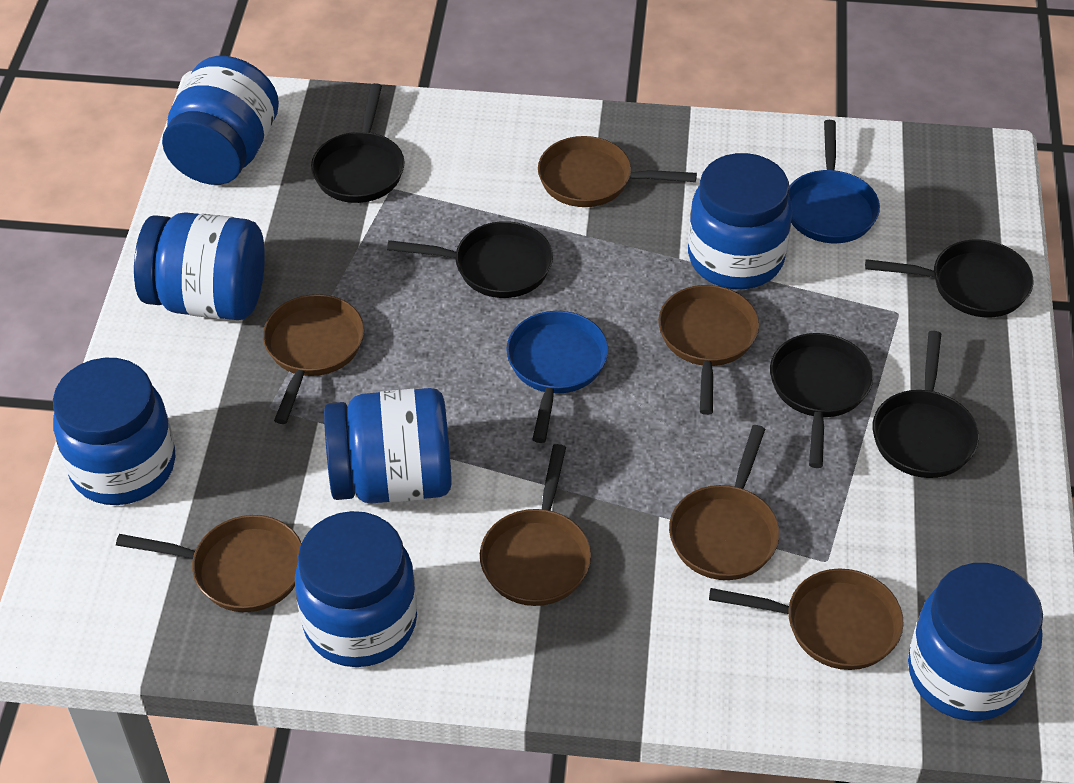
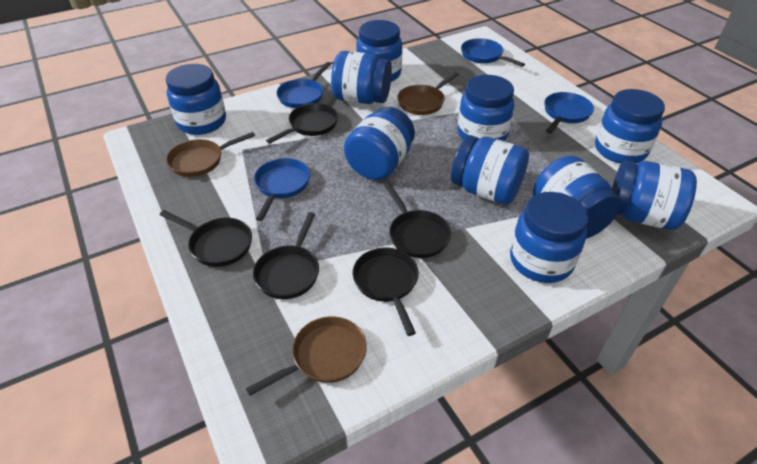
blue jar: [53,358,175,505] [134,212,265,320] [162,56,279,185] [295,511,417,667] [324,388,452,504] [688,153,792,289] [908,563,1043,721] = 7 -> [166,64,226,135] [331,51,392,104] [344,107,415,180] [356,20,402,82] [451,135,529,204] [458,75,514,141] [510,192,588,283] [533,156,621,239] [595,89,665,164] [612,161,697,230] = 10
blue pan: [506,311,608,443] [789,120,880,243] = 2 -> [254,158,310,221] [277,62,331,108] [461,38,525,67] [544,92,594,133] = 4
brown pan: [116,515,301,612] [263,294,364,424] [480,444,591,606] [538,136,697,207] [658,285,759,415] [669,425,780,580] [709,568,904,670] = 7 -> [166,132,255,177] [246,316,367,396] [397,72,459,115] = 3

